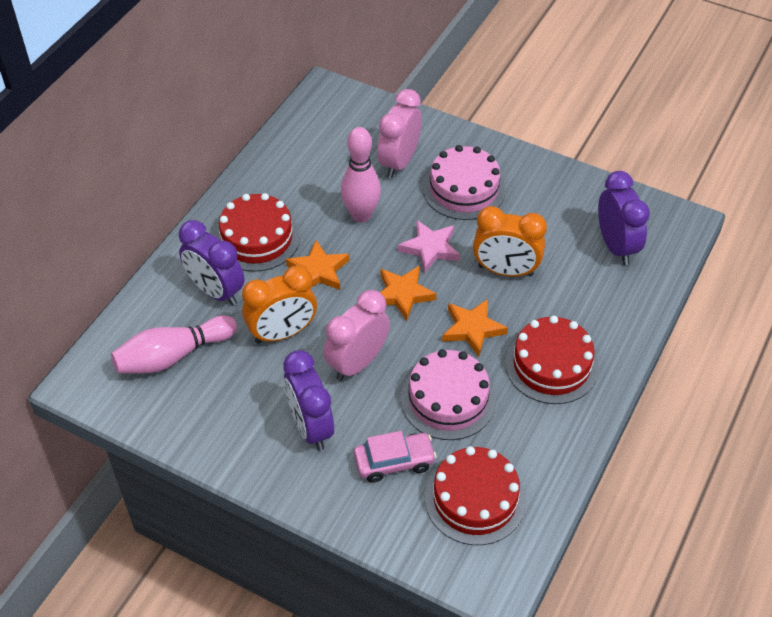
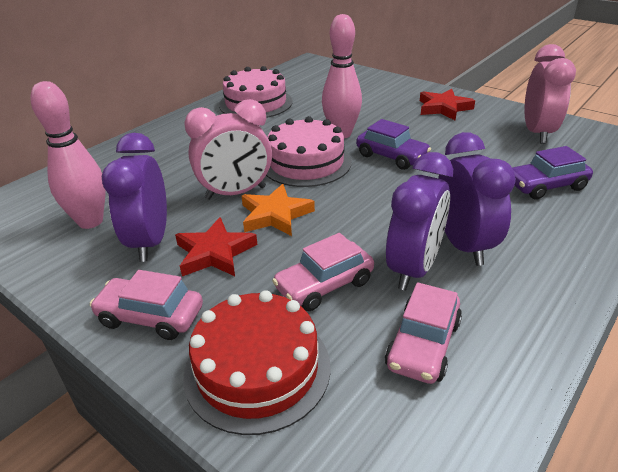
orange clock: [242,265,317,344] [473,206,547,277] = 2 -> none = 0
orange star: [286,240,349,290] [380,266,436,321] [442,299,508,356] = 3 -> [242,184,315,236] = 1
pink car: [354,431,437,483] = 1 -> [90,270,203,340] [272,233,374,311] [385,282,462,384] = 3
pink star: [398,220,460,273] = 1 -> none = 0
purple car: none = 0 -> [356,119,431,170] [512,146,593,199] = 2
red cake: [215,193,300,272] [425,446,526,545] [505,315,599,404] = 3 -> [183,290,331,435] = 1
red star: none = 0 -> [175,217,257,276] [420,89,475,121] = 2

